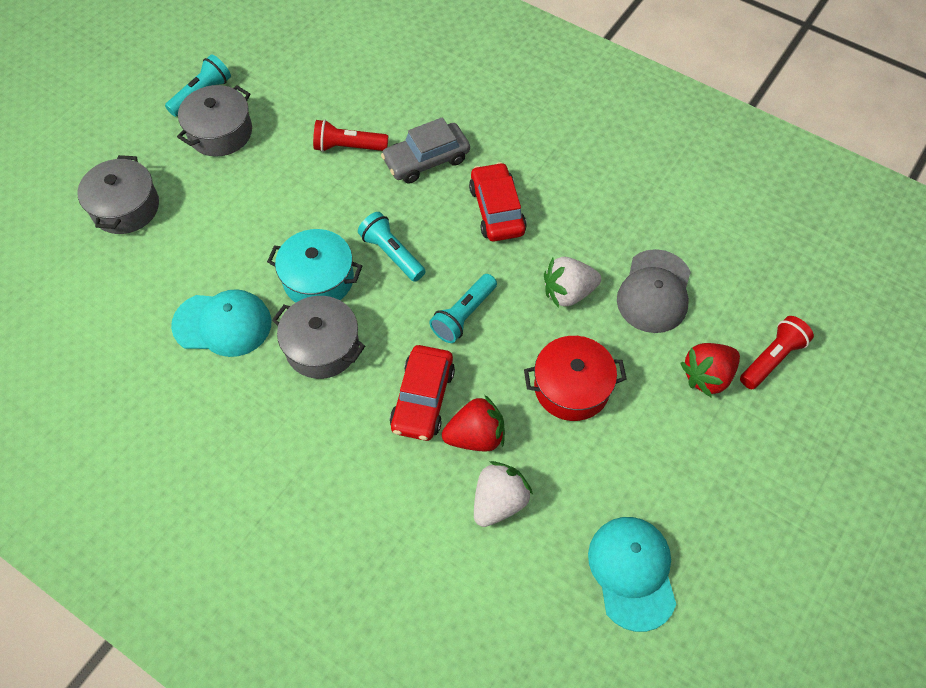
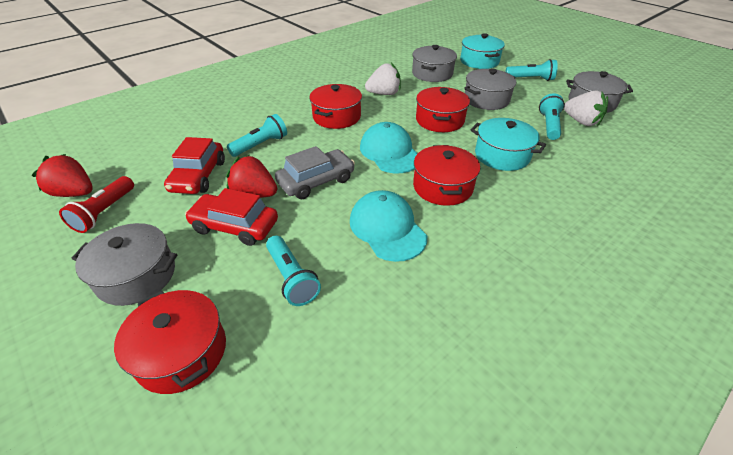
grey cap: [617,249,691,333] = 1 -> none = 0
grey pot: [78,155,159,234] [177,85,252,156] [272,296,365,379] = 3 -> [72,223,177,306] [412,45,457,82] [464,69,516,110] [566,71,633,113] = 4
red flashlight: [313,120,388,152] [740,316,814,389] = 2 -> [59,176,134,233] = 1
red pot: [524,336,627,421] = 1 -> [114,290,226,394] [309,84,362,129] [413,145,480,206] [416,87,470,132] = 4
turquoise flashlight: [165,55,231,117] [358,212,426,282] [429,274,497,343] = 3 -> [227,114,287,157] [266,236,321,306] [505,59,558,81] [539,93,565,140] = 4
turquoise pot: [267,229,362,302] = 1 -> [460,33,505,69] [470,118,546,171] = 2

